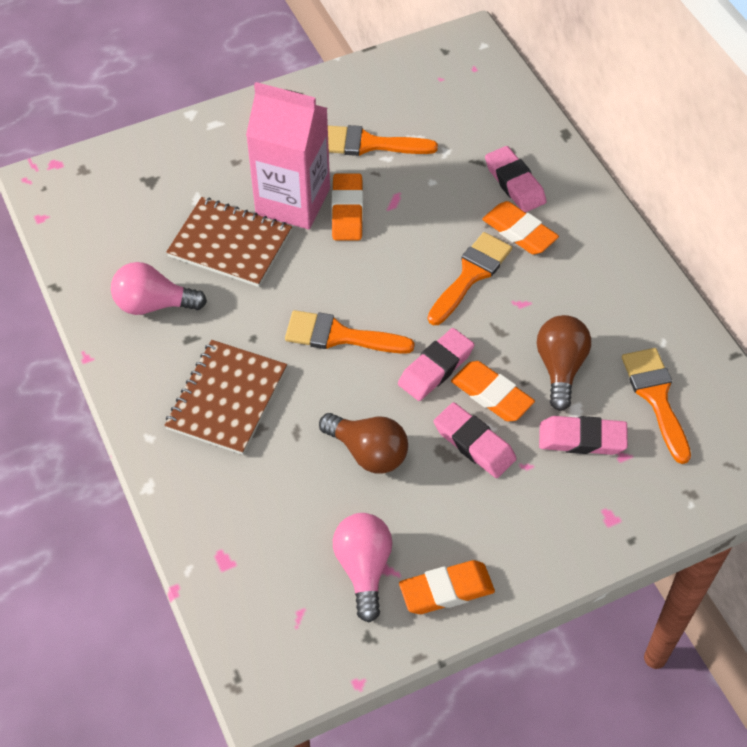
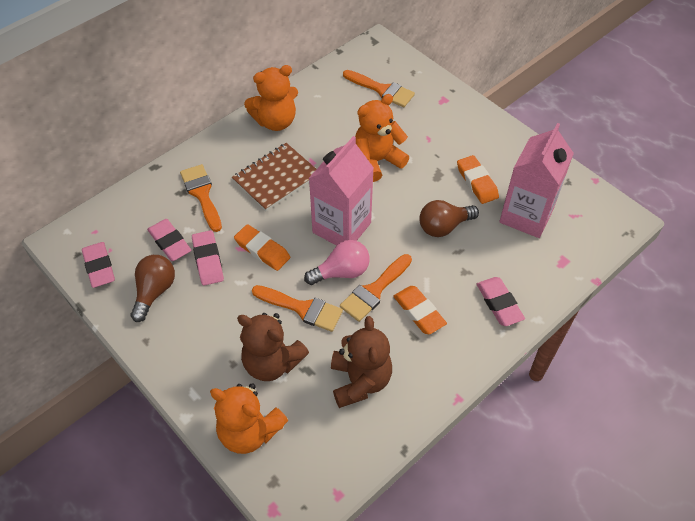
brown notebook: [164,340,287,455] [166,197,292,287] = 2 -> [232,143,316,211] = 1
brown teddy bear: none = 0 -> [237,313,309,381] [331,316,392,408] = 2
orange eraser: [332,173,363,240] [399,560,495,614] [451,361,535,422] [482,201,559,255] = 4 -> [234,224,290,271] [393,286,447,334] [457,155,499,204] = 3
orange teddy bear: none = 0 -> [210,383,288,454] [244,65,298,131] [355,94,409,182] = 3
pink carton: [246,82,330,229] = 1 -> [309,136,374,246] [499,123,574,238] = 2
pink light bulb: [111,262,207,315] [333,513,392,623] = 2 -> [304,240,370,285] = 1

